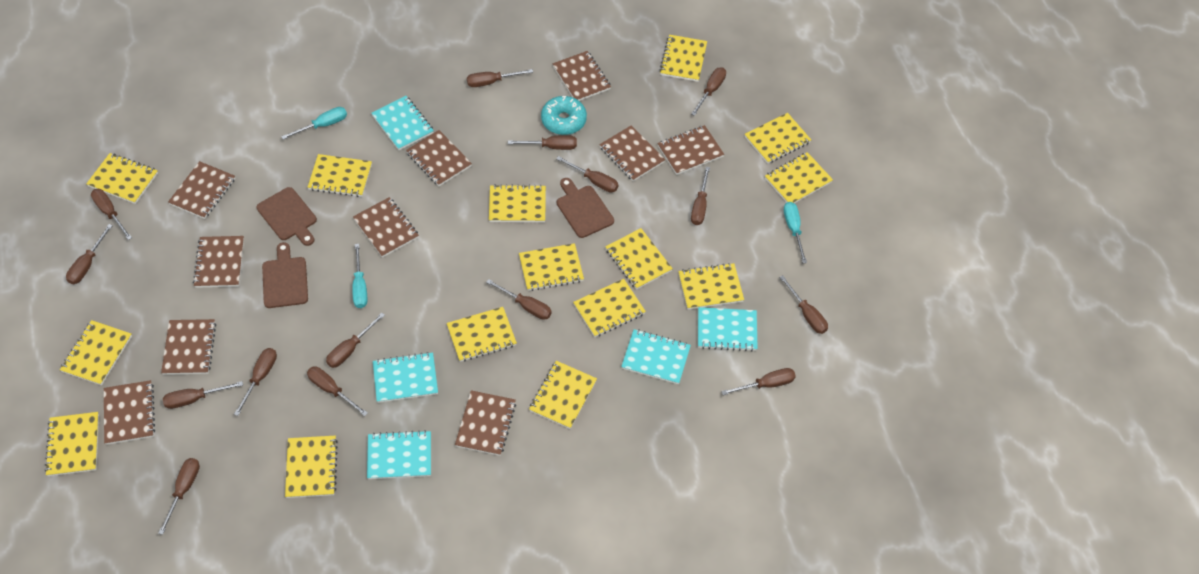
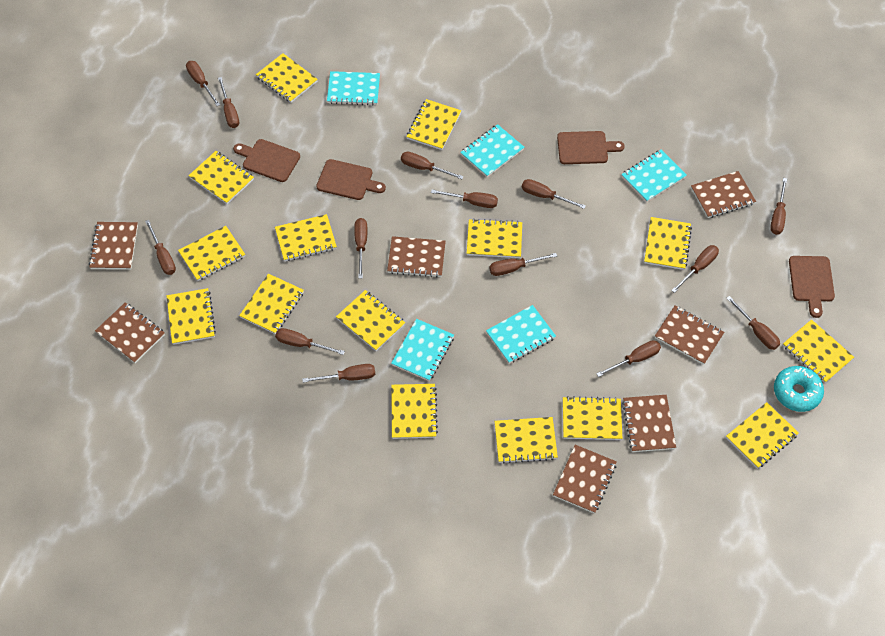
brown cutting board: [257,187,317,246] [262,242,308,308] [557,178,614,238] = 3 -> [233,139,300,182] [316,159,386,200] [557,131,625,164] [789,256,835,318] = 4
brown notebook: [104,380,155,445] [161,319,216,375] [168,161,235,219] [193,236,244,288] [353,197,419,257] [406,130,472,186] [455,390,516,456] [553,51,611,101] [599,125,665,181] [657,125,724,175] = 10 -> [89,222,138,270] [95,302,165,363] [387,236,446,278] [553,445,617,513] [622,395,676,452] [655,305,724,365] [691,171,756,218] = 7
brown screwdriver: [66,224,113,284] [91,189,132,240] [158,458,200,535] [163,381,243,409] [234,348,277,416] [307,366,368,416] [326,313,385,368] [467,69,533,87] [486,279,552,320] [508,135,577,150] [556,156,618,192] [691,67,726,116] [691,167,710,225] [721,368,796,395] [779,275,828,334] = 15 -> [145,220,176,275] [186,61,220,106] [218,77,239,128] [275,328,345,355] [302,364,375,383] [354,218,367,279] [401,152,464,179] [431,189,498,208] [489,253,557,276] [522,179,586,209] [596,340,661,377] [671,245,719,293] [726,296,780,350] [770,178,787,235] = 14
turquoise screwdriver: [281,107,347,140] [352,244,367,308] [784,202,807,263] = 3 -> none = 0

